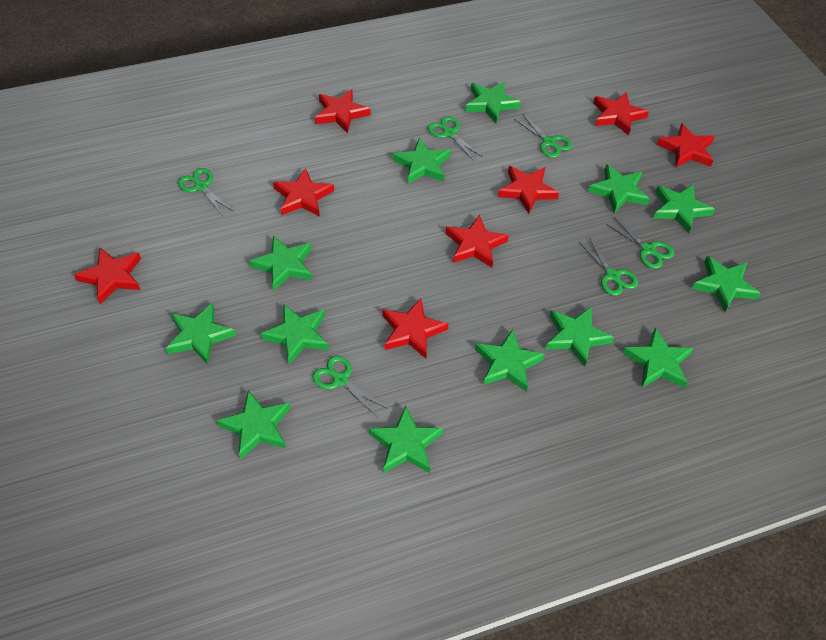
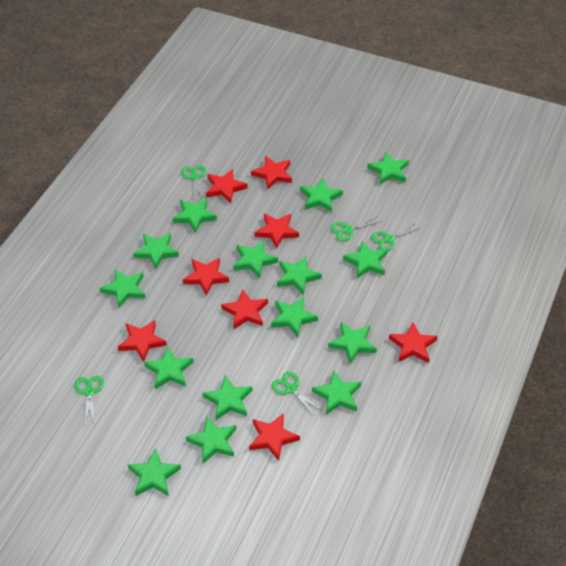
green scissors: [178,168,234,216] [312,356,386,417] [428,116,483,161] [514,114,572,158] [579,237,638,296] [606,217,674,269] = 6 -> [74,376,104,423] [181,165,206,199] [272,372,322,416] [330,216,382,242] [371,223,420,251] = 5
green star: [166,302,236,365] [217,390,290,460] [249,235,312,292] [261,304,329,365] [369,406,443,473] [393,137,451,184] [465,81,521,123] [475,329,545,392] [546,306,614,367] [588,164,649,213] [623,328,693,388] [653,184,715,233] [692,256,761,312] = 13 -> [100,269,145,308] [128,448,181,496] [133,233,179,269] [144,347,194,389] [173,198,217,233] [186,417,236,464] [203,375,252,420] [234,240,278,279] [271,297,318,337] [277,256,322,295] [300,178,343,212] [312,371,361,415] [328,322,377,364] [343,241,387,278] [367,152,409,185] = 15

